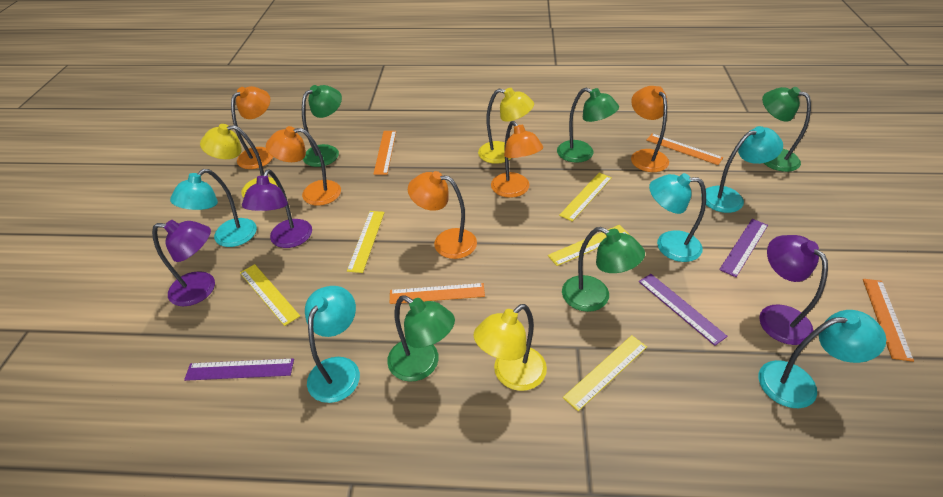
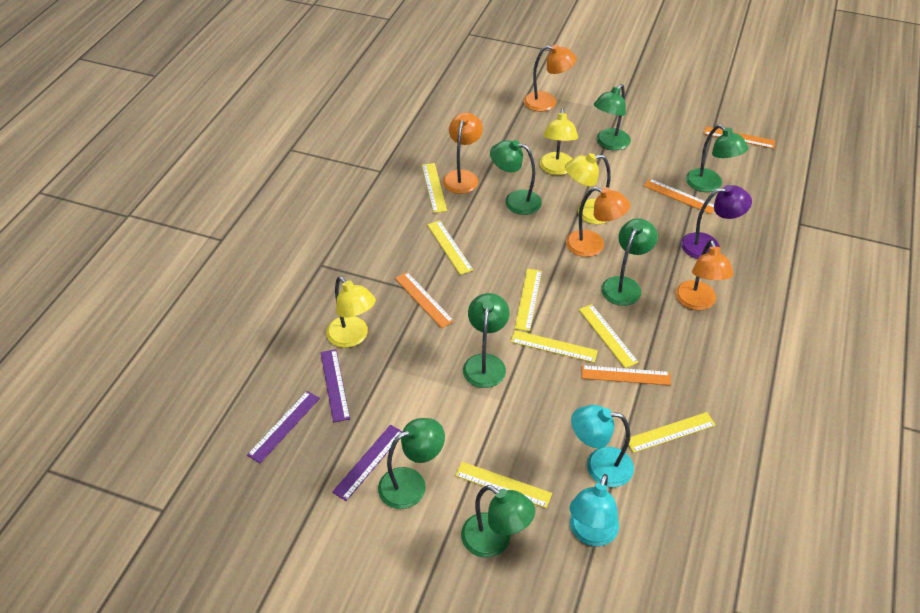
green lamp: [302,85,342,167] [387,295,455,382] [557,88,619,163] [562,227,645,312] [762,87,811,172] = 5 -> [378,418,445,509] [461,485,535,558] [463,293,509,388] [490,140,542,215] [594,84,631,150] [601,218,658,306] [686,125,748,192] = 7
orange lamp: [231,86,273,169] [266,126,341,205] [408,171,477,259] [491,121,543,198] [631,86,669,172] = 5 -> [443,112,483,194] [524,44,577,112] [566,187,630,257] [676,240,733,310] = 4
purple lamp: [152,220,215,306] [242,169,312,248] [759,235,828,345] = 3 -> [681,185,752,259] = 1
turquoise lamp: [170,169,257,247] [305,286,360,403] [649,173,706,262] [701,126,783,213] [759,310,886,408] = 5 -> [569,474,619,546] [571,405,634,487] = 2
yellow ruler: [240,264,300,326] [347,211,385,273] [548,225,629,266] [559,173,612,222] [563,335,647,411] = 5 -> [422,163,447,213] [427,220,473,275] [455,462,552,508] [511,330,598,363] [514,269,542,331] [579,304,639,368] [625,412,716,453] = 7

